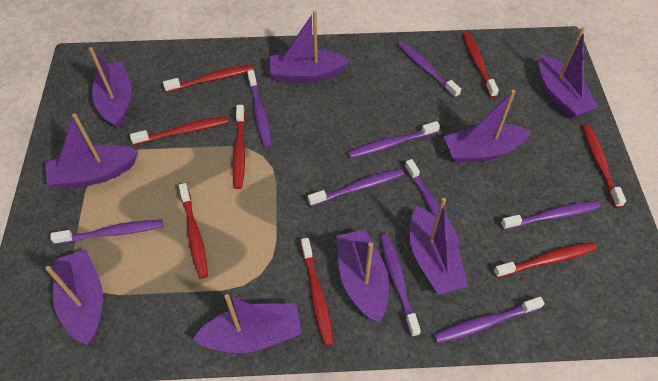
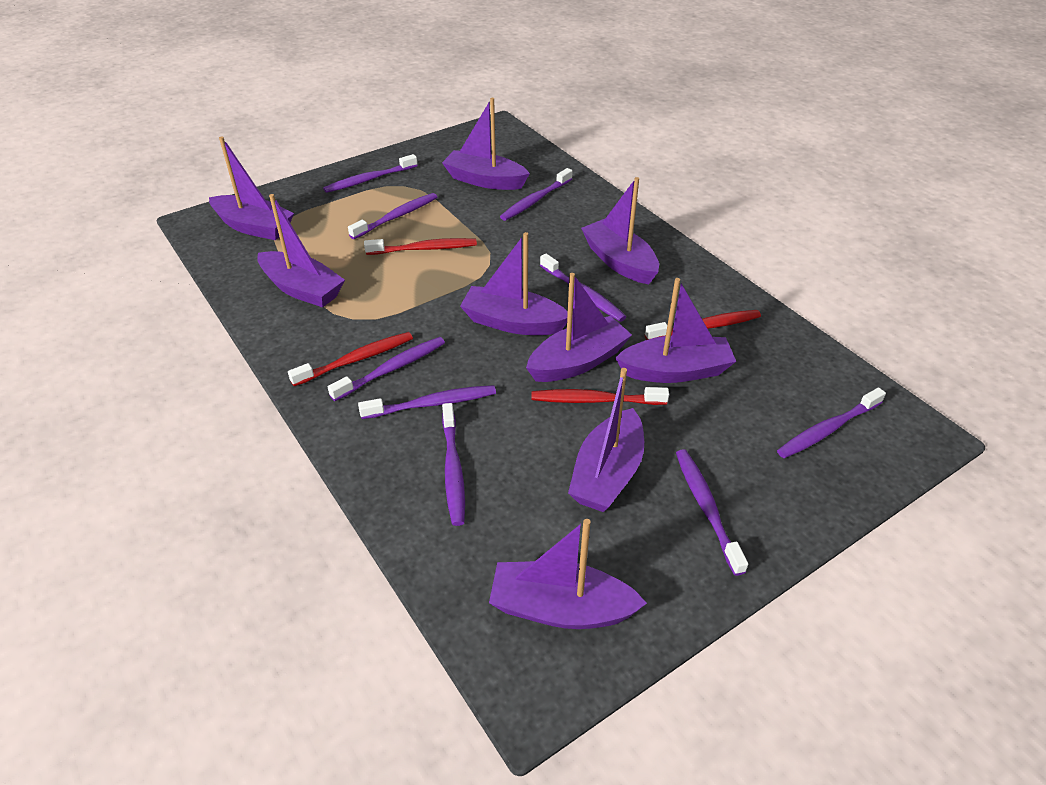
red toothbrush: [130,116,228,145] [163,64,254,92] [179,183,208,279] [233,105,245,189] [301,238,334,346] [463,32,499,98] [494,242,596,278] [582,124,626,208] = 8 -> [288,332,413,386] [364,238,477,255] [531,387,669,405] [645,310,761,340] = 4

